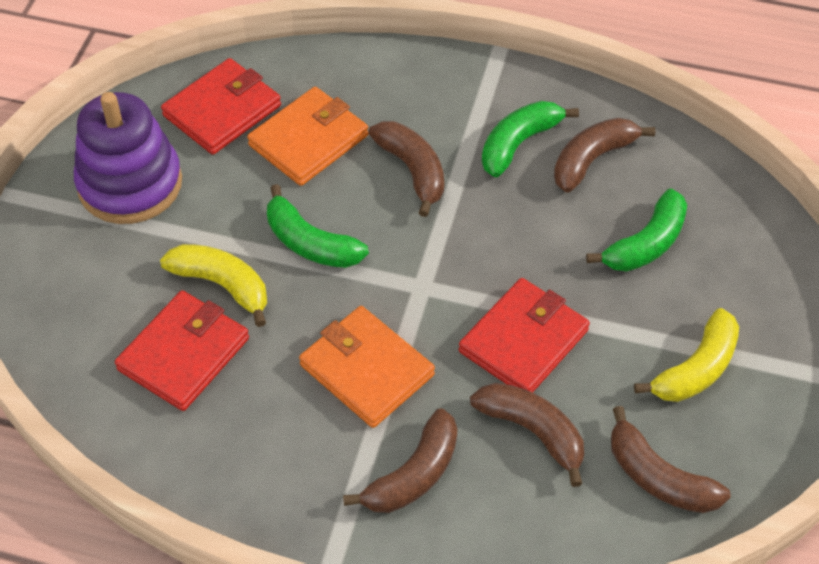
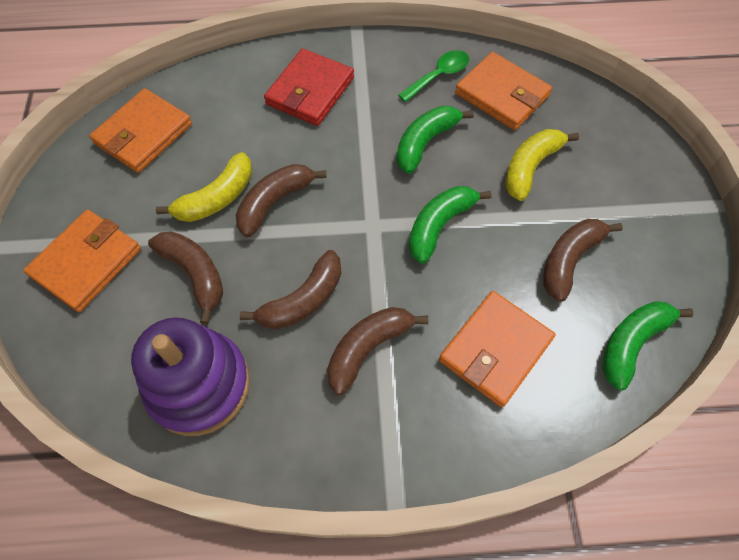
green spoon: none = 0 -> [398,50,469,102] = 1
orange wallet: [247,87,368,186] [299,306,435,428] = 2 -> [24,210,141,312] [89,88,192,173] [439,291,555,407] [455,52,552,130] = 4
red wallet: [115,290,249,411] [161,58,281,155] [459,278,590,393] = 3 -> [264,48,354,126] = 1

